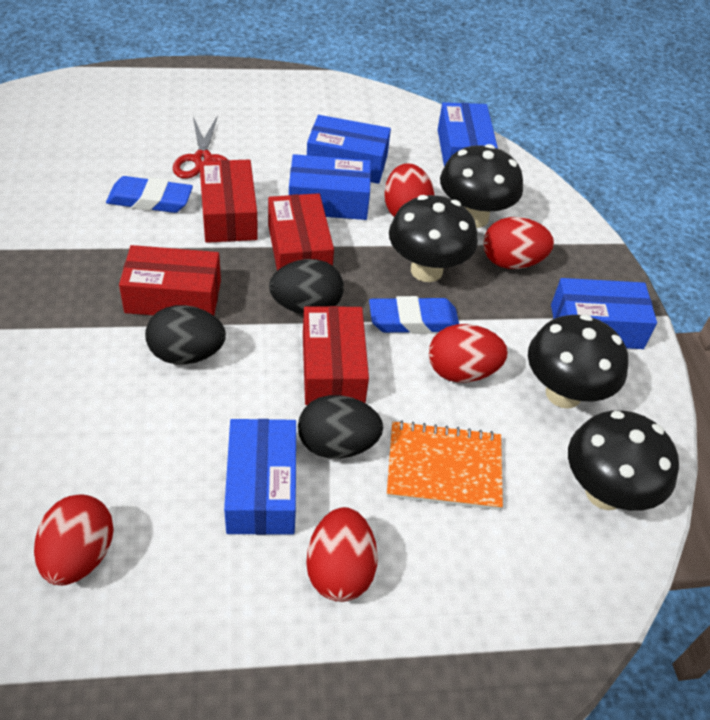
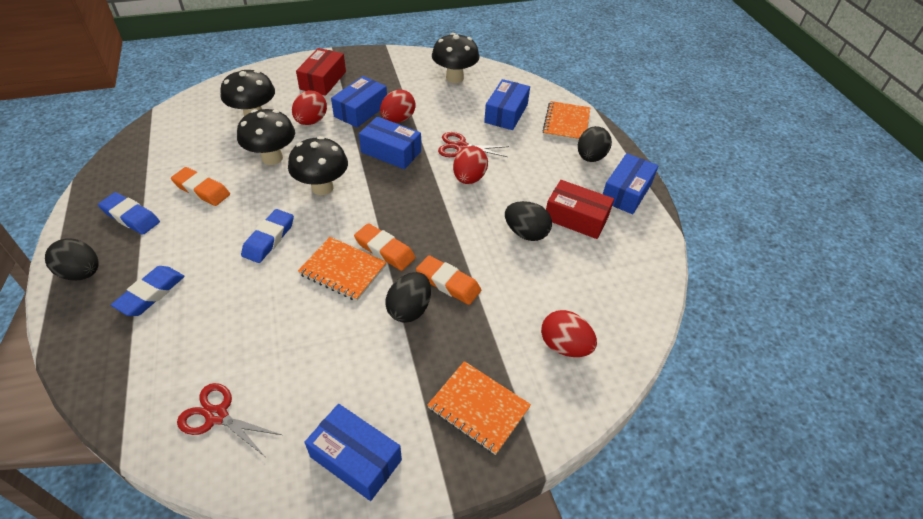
black egg: [145,305,226,365] [269,259,344,314] [298,395,383,459] = 3 -> [45,238,99,281] [385,272,431,323] [505,201,552,241] [578,126,612,162] = 4
blue eraser: [106,176,193,213] [369,296,459,334] = 2 -> [98,192,160,235] [111,266,185,316] [241,209,294,263] = 3
orange eraser: none = 0 -> [171,167,230,206] [354,223,415,271] [416,255,481,305] = 3
orange notebook: [387,420,503,510] = 1 -> [298,237,387,301] [427,361,531,455] [542,101,590,141] = 3
red box: [119,245,221,316] [199,160,258,243] [268,193,334,271] [303,306,369,405] = 4 -> [296,48,346,96] [546,180,614,239] = 2
red egg: [34,494,114,585] [306,507,378,602] [384,163,434,217] [429,324,508,383] [483,217,554,269] = 5 -> [292,90,327,125] [380,89,416,123] [453,146,488,184] [541,310,597,357] = 4
red scissors: [173,116,228,179] = 1 -> [177,383,282,456] [438,132,509,157] = 2

